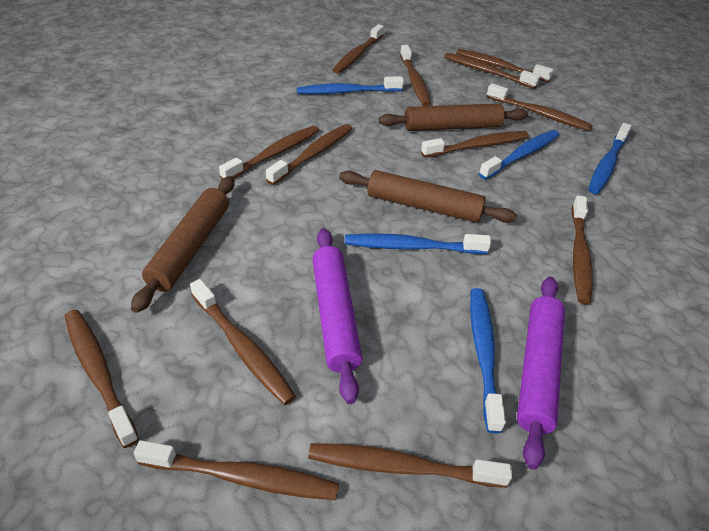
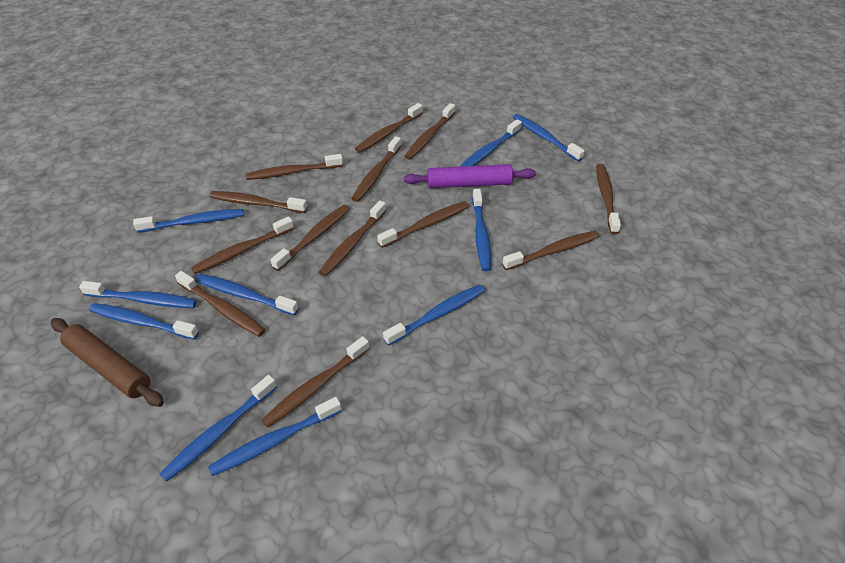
blue toothbrush: [297,76,404,94] [345,233,491,254] [470,288,506,434] [479,130,559,180] [589,123,631,194] = 5 -> [79,281,197,308] [89,303,199,340] [133,209,244,232] [160,375,277,482] [195,274,299,315] [208,397,342,476] [383,284,485,346] [460,119,522,167] [472,189,491,271] [513,114,585,161] = 10
brown rolling pin: [131,176,235,313] [339,170,517,223] [379,103,528,131] = 3 -> [51,318,164,407] = 1
purple rolling pin: [312,228,362,404] [517,277,565,470] = 2 -> [404,164,536,188] = 1

